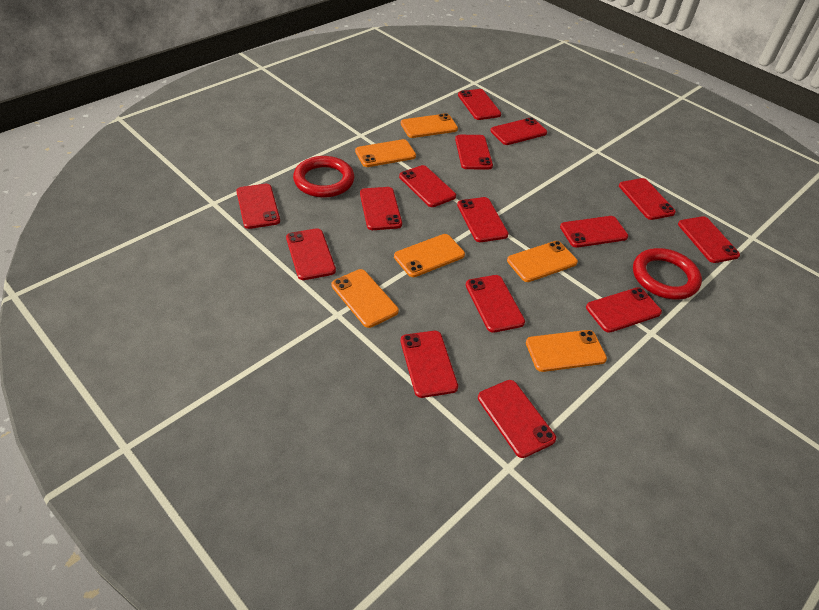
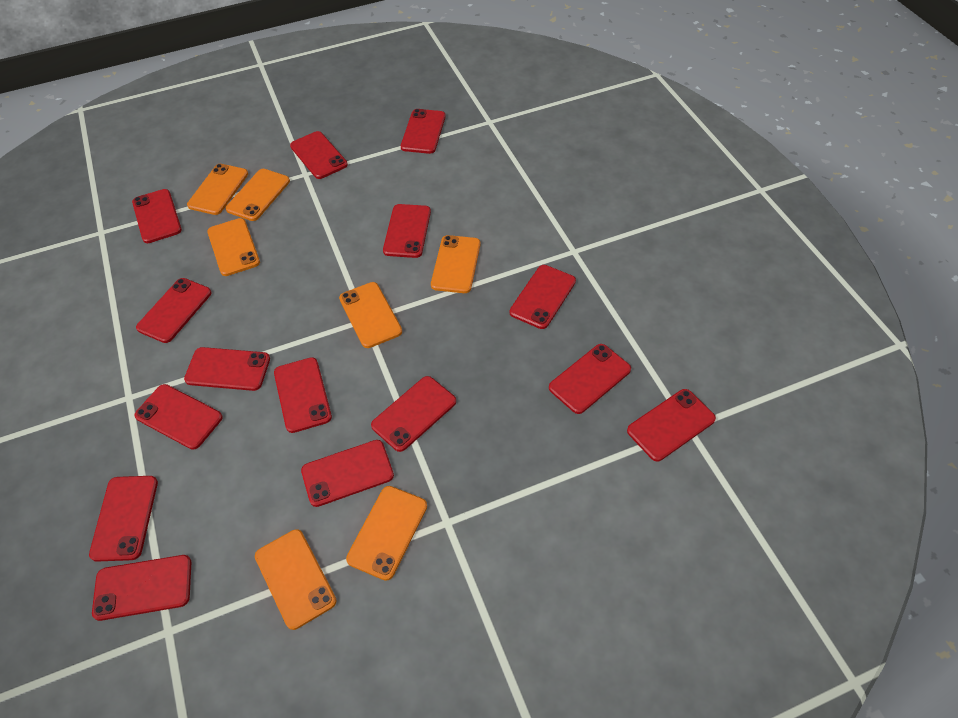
orange phone: [331,269,399,328] [355,139,416,167] [394,234,465,277] [401,113,458,138] [507,241,578,282] [526,330,607,372] = 6 -> [187,164,248,215] [207,218,260,276] [226,169,290,221] [255,529,336,630] [339,282,402,348] [346,486,427,581] [431,235,481,293] = 7
red ring: [293,156,355,198] [633,248,702,300] = 2 -> none = 0

